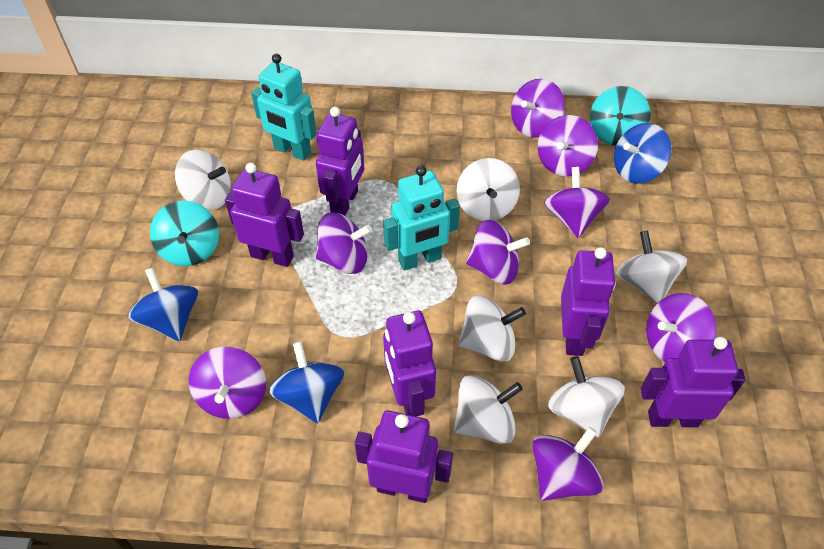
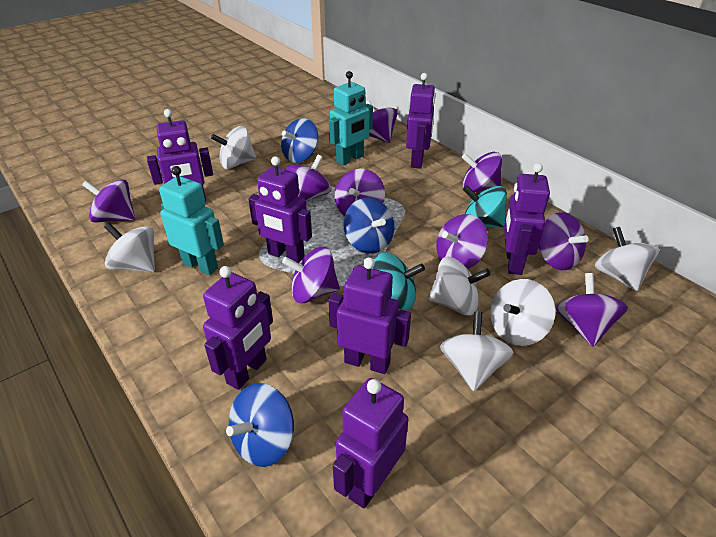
purple robot: [225,163,304,267] [316,107,364,216] [355,411,453,503] [383,311,436,416] [561,247,615,356] [641,337,746,427] = 6 -> [147,109,213,202] [203,266,273,390] [248,156,312,263] [329,258,411,374] [333,378,408,509] [406,73,436,169] [504,163,550,275] = 7
purple spinning top: [189,347,266,419] [316,212,372,274] [466,220,530,285] [511,79,565,138] [532,427,604,501] [538,115,598,176] [544,167,610,238] [646,293,716,362] = 8 -> [82,180,135,223] [282,247,340,303] [286,155,331,201] [335,169,385,216] [366,100,397,143] [436,214,488,269] [462,152,502,192] [539,212,589,270] [556,273,628,347] = 9

